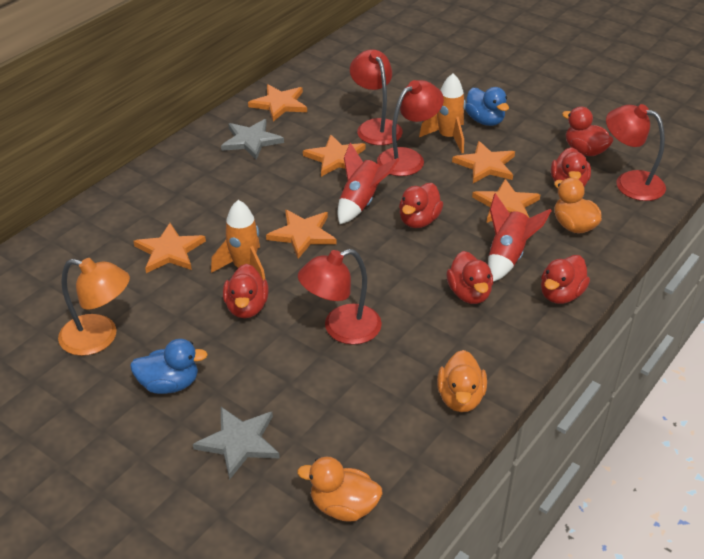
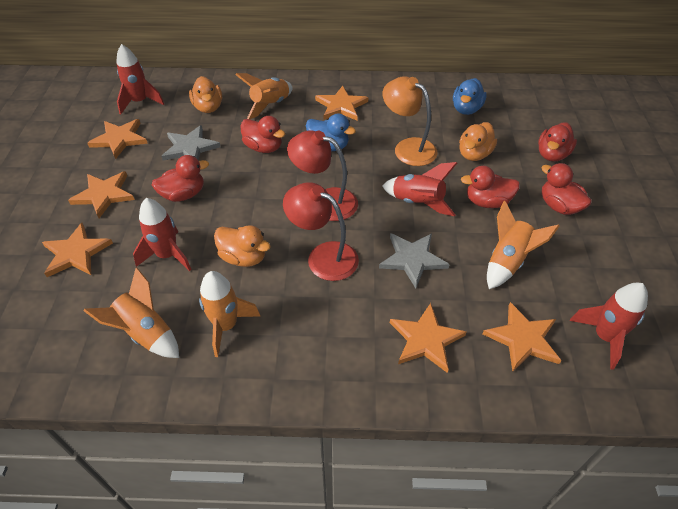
orange rocket: [211,200,266,280] [419,73,466,153] = 2 -> [83,267,179,358] [199,271,260,357] [235,73,292,119] [487,201,560,289] = 4
red duck: [223,264,269,318] [399,183,443,228] [446,251,493,304] [541,255,590,304] [551,147,591,187] [562,107,614,156] = 6 -> [152,155,209,202] [240,116,285,153] [461,166,520,208] [538,122,577,162] [541,163,592,215] = 5
red lamp: [298,249,382,345] [350,49,403,145] [377,80,444,176] [606,104,666,201] = 4 -> [283,182,359,281] [287,130,358,221] = 2
red rocket: [337,142,400,224] [488,193,552,282] = 2 -> [116,44,164,114] [133,198,192,271] [382,162,457,216] [570,282,648,370] = 4

